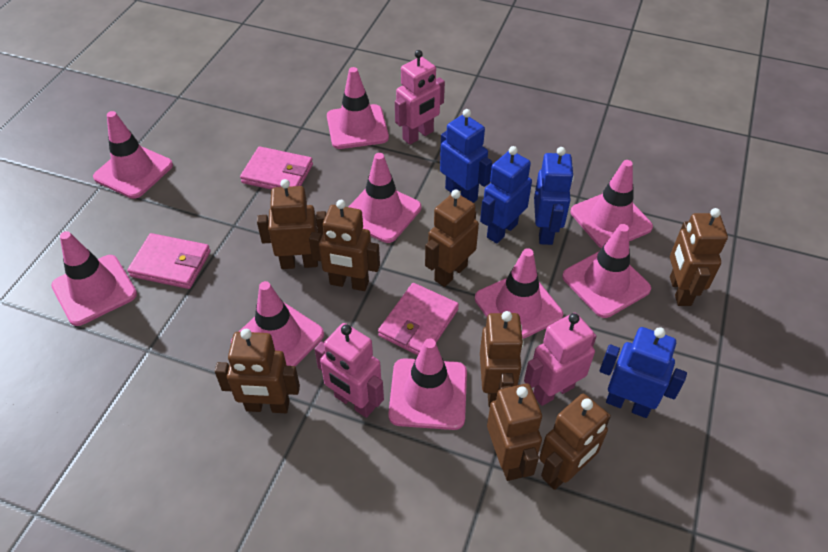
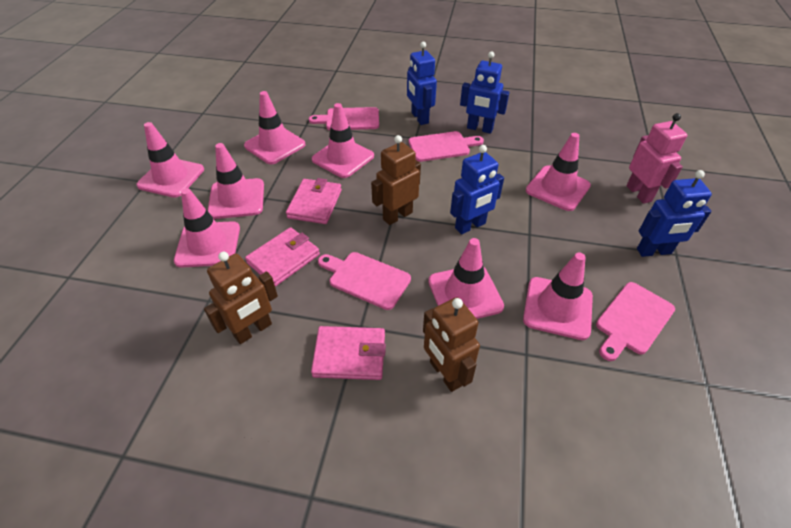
brown robot: [215,329,300,413] [257,179,326,269] [309,200,380,291] [425,189,479,287] [480,311,524,407] [487,384,542,481] [539,394,611,490] [670,208,728,306] = 8 -> [204,252,278,344] [371,135,421,225] [423,297,480,392] = 3
pink cutting board: none = 0 -> [309,107,379,130] [318,252,411,310] [409,131,484,162] [596,282,675,361] = 4
pink robot: [314,323,384,418] [395,50,445,145] [524,313,597,406] = 3 -> [626,113,687,204] = 1
pink traffic cone: [51,231,137,326] [93,111,173,199] [231,281,324,366] [327,67,389,149] [349,153,421,243] [388,338,467,430] [475,248,563,339] [562,224,651,318] [571,160,653,248] = 9 -> [136,122,204,198] [174,188,240,268] [208,143,264,219] [244,91,305,164] [312,103,374,178] [428,238,504,319] [523,253,593,340] [526,133,591,211] = 8

